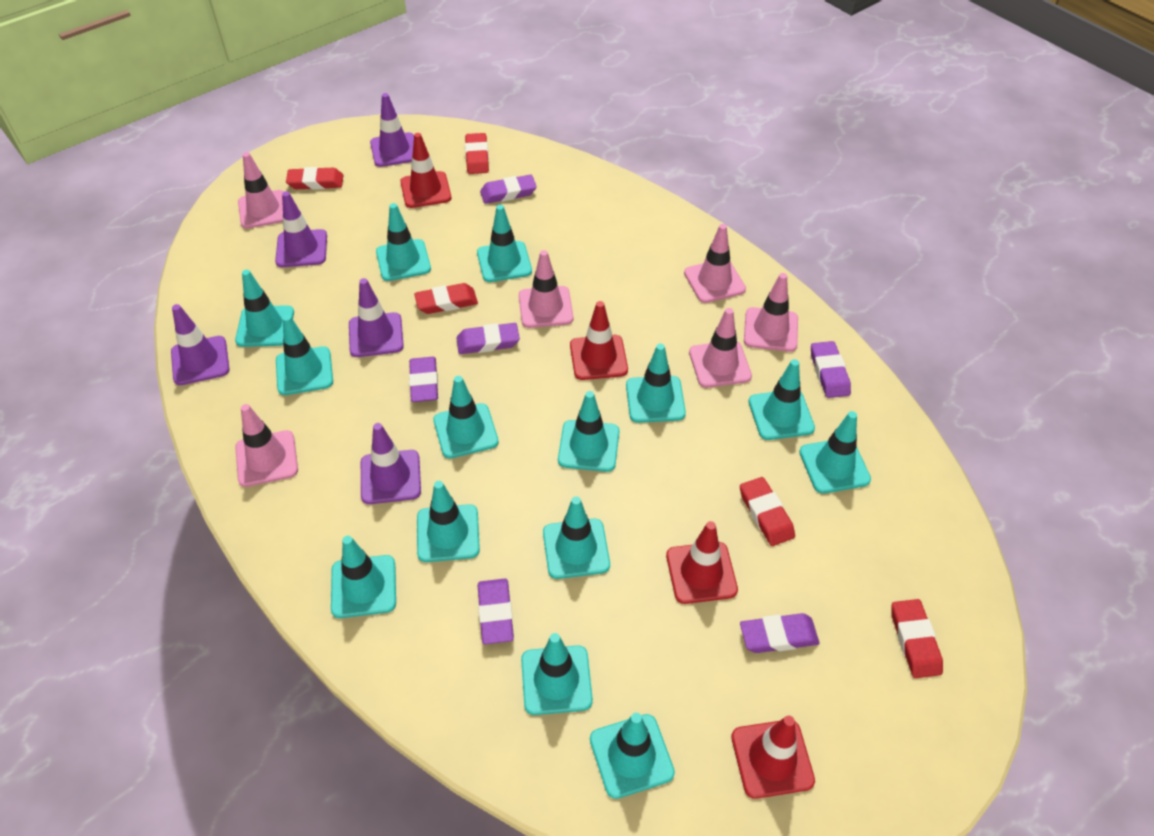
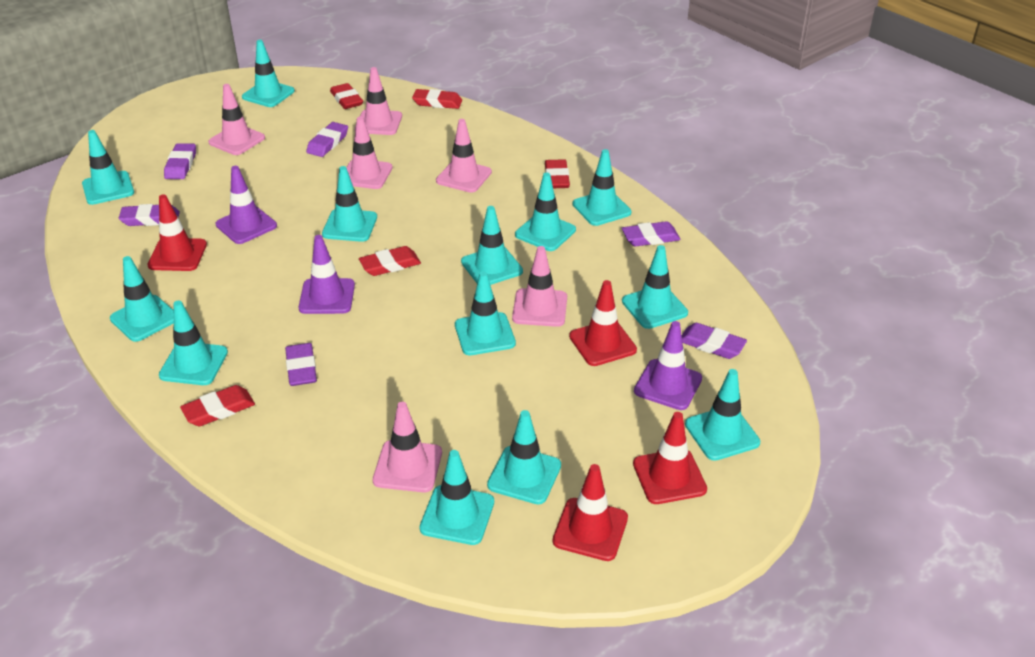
purple traffic cone: [171,304,229,385] [275,191,327,267] [349,278,404,357] [361,423,421,504] [370,93,414,167] = 5 -> [215,166,277,244] [299,235,355,314] [634,321,702,410] = 3
turquoise traffic cone: [235,270,294,347] [276,315,333,395] [331,536,396,618] [376,203,431,281] [417,481,480,562] [433,376,499,459] [477,205,532,282] [521,633,593,715] [543,496,610,579] [558,391,619,472] [590,713,675,799] [626,344,686,423] [749,359,815,440] [799,411,871,494] = 14 -> [82,130,134,205] [110,256,174,342] [159,301,228,385] [242,40,295,107] [322,166,377,242] [419,450,494,545] [455,272,516,355] [461,206,523,285] [487,410,561,504] [515,172,576,251] [573,149,632,226] [622,245,688,329] [685,369,760,461] = 13

